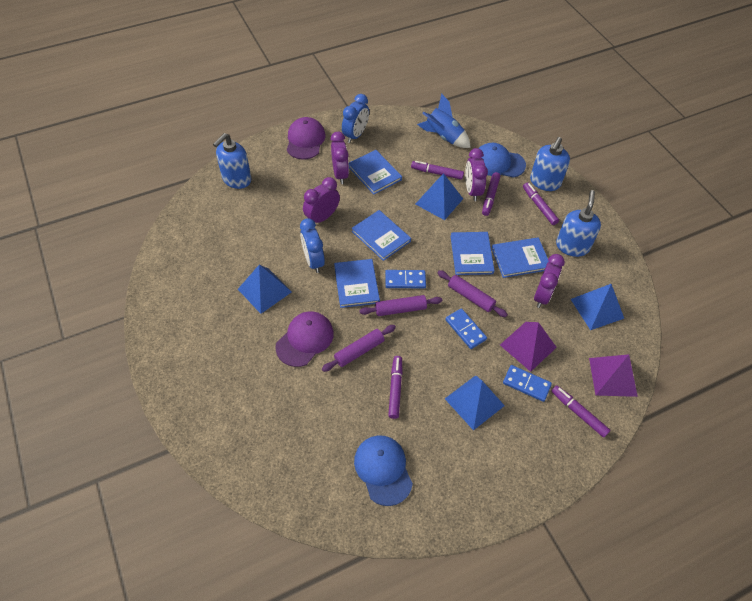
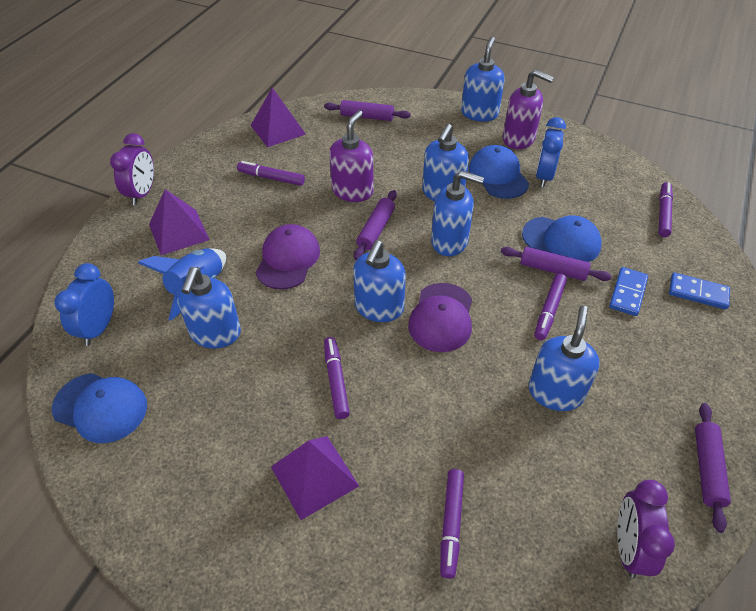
blue book: [334,259,380,308] [349,150,402,195] [352,210,411,261] [451,232,495,275] [492,237,549,278] = 5 -> none = 0
blue cap: [354,435,413,506] [479,143,526,178] = 2 -> [52,373,147,443] [469,145,529,199] [522,215,602,262] = 3
blue domino: [385,270,426,288] [445,308,487,349] [503,365,552,402] = 3 -> [609,267,648,316] [669,273,730,310] = 2
blue pyramid: [238,265,292,314] [416,173,463,220] [445,375,505,431] [571,284,624,330] = 4 -> none = 0
blue soap dispenser: [213,133,251,189] [530,137,570,191] [556,190,601,257] = 3 -> [177,267,241,348] [353,240,406,322] [422,124,469,201] [431,171,484,256] [461,37,505,122] [529,305,600,411] = 6
purple clock: [303,177,340,223] [331,132,349,184] [465,148,488,201] [534,254,565,308] = 4 -> [110,133,154,205] [617,480,675,578] = 2
purple pyramid: [500,322,557,372] [589,354,638,397] = 2 -> [149,189,210,255] [251,88,306,147] [271,436,359,520] = 3
purple rolling pin: [322,325,396,372] [359,295,442,316] [437,270,508,317] = 3 -> [324,100,411,121] [354,190,397,260] [501,247,612,281] [695,403,731,533] = 4
purple soap dispenser: none = 0 -> [329,110,373,202] [503,70,554,149] = 2

